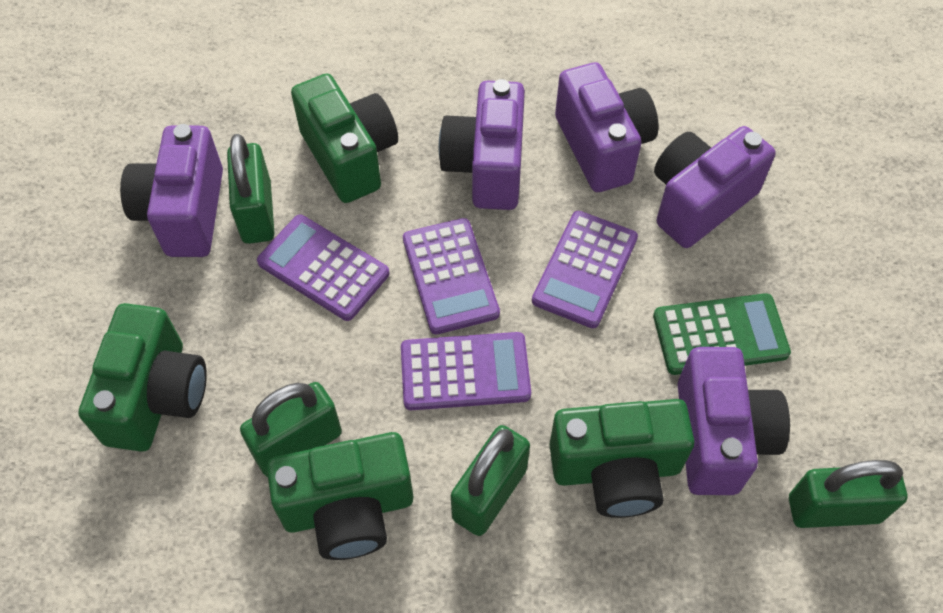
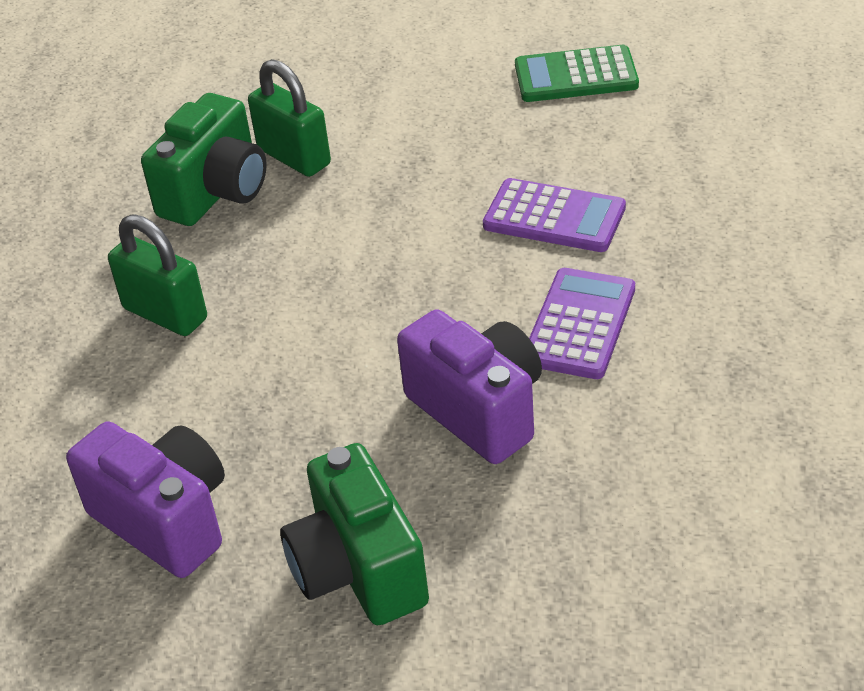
green camera: [78,303,207,452] [267,432,414,560] [291,73,398,203] [549,399,695,518] = 4 -> [141,93,267,226] [280,443,429,625] = 2
green padlock: [227,134,274,244] [240,382,342,477] [451,425,530,536] [789,460,907,528] = 4 -> [108,214,207,336] [248,59,331,177] = 2
purple calculator: [257,215,389,321] [401,332,531,410] [403,218,500,334] [532,211,638,328] = 4 -> [483,178,626,252] [529,268,635,379] = 2
purple camera: [120,124,223,257] [439,79,525,210] [555,62,658,192] [654,126,776,248] [678,347,790,495] = 5 -> [66,421,225,578] [397,309,542,464] = 2

